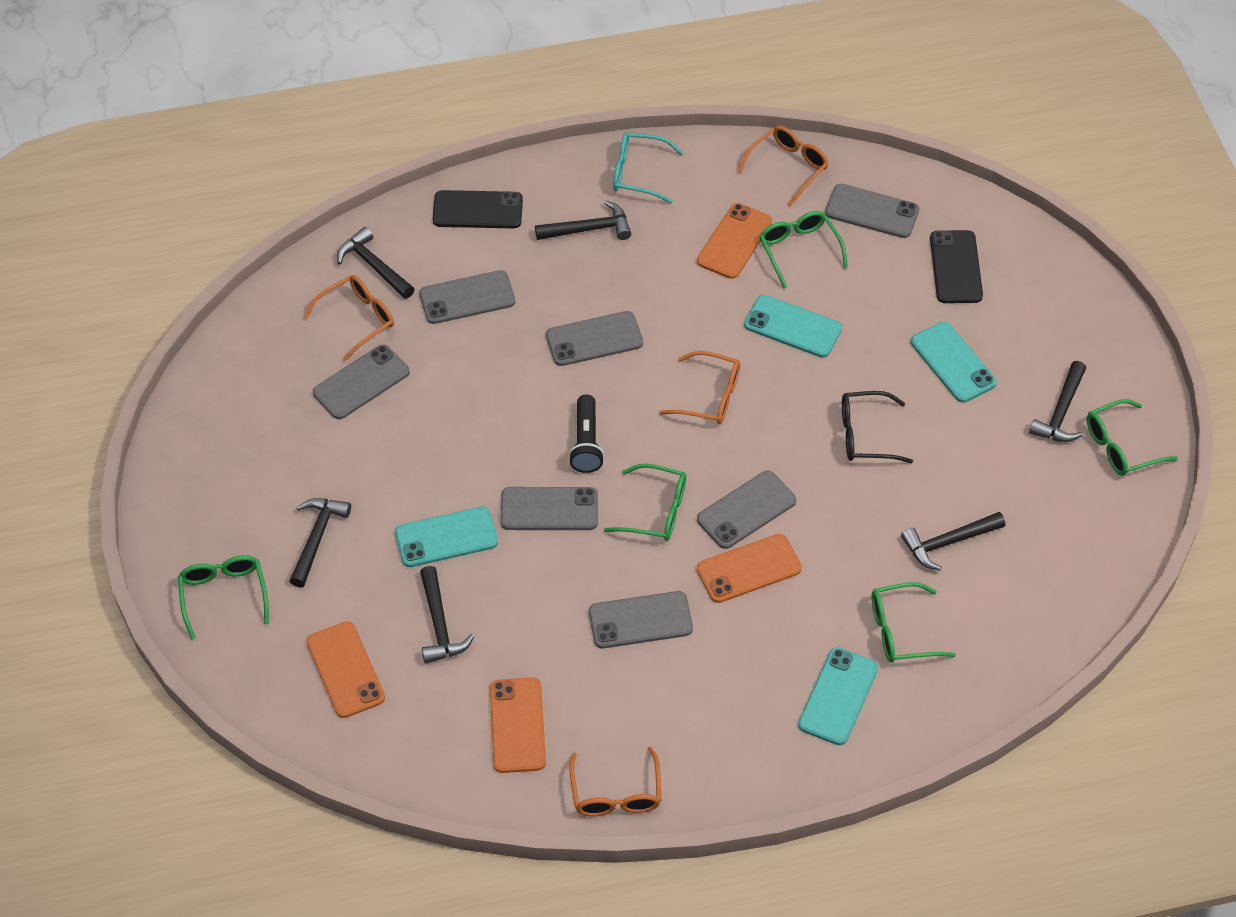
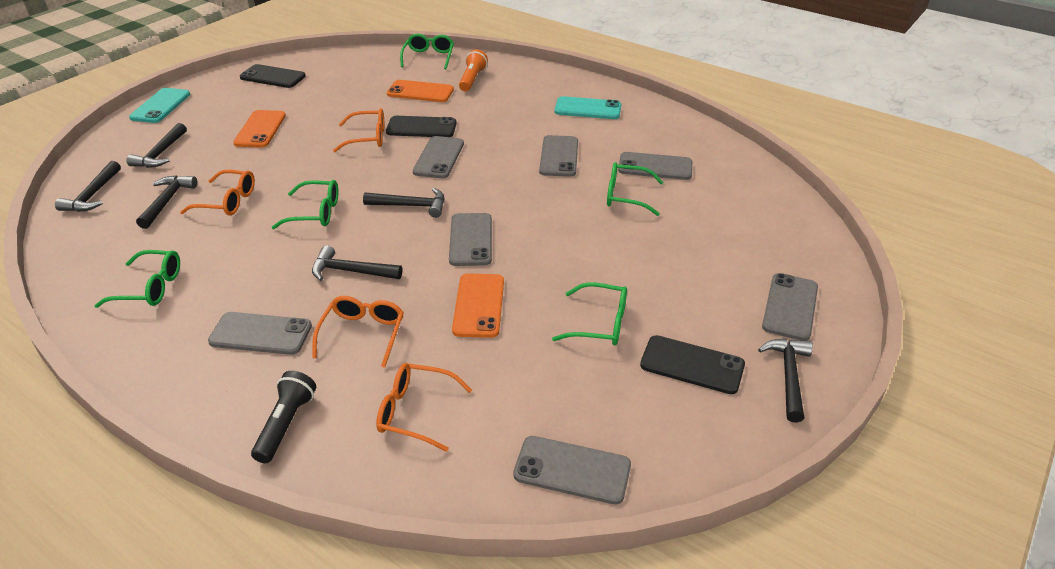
black glasses: [842,391,913,463] = 1 -> none = 0
black phone: [432,190,523,228] [930,230,983,303] = 2 -> [240,64,306,88] [386,116,457,137] [640,335,745,394] = 3
orange flashlight: none = 0 -> [459,49,488,91] = 1
orange phone: [306,621,385,718] [490,677,546,773] [697,203,772,279] [697,534,802,603] = 4 -> [233,110,286,148] [387,80,454,102] [452,274,504,338] = 3
turquoise glasses: [613,132,683,203] = 1 -> none = 0
turquoise phone: [395,506,498,567] [744,295,842,358] [798,647,878,745] [911,322,997,403] = 4 -> [129,88,190,123] [554,96,621,119] = 2

